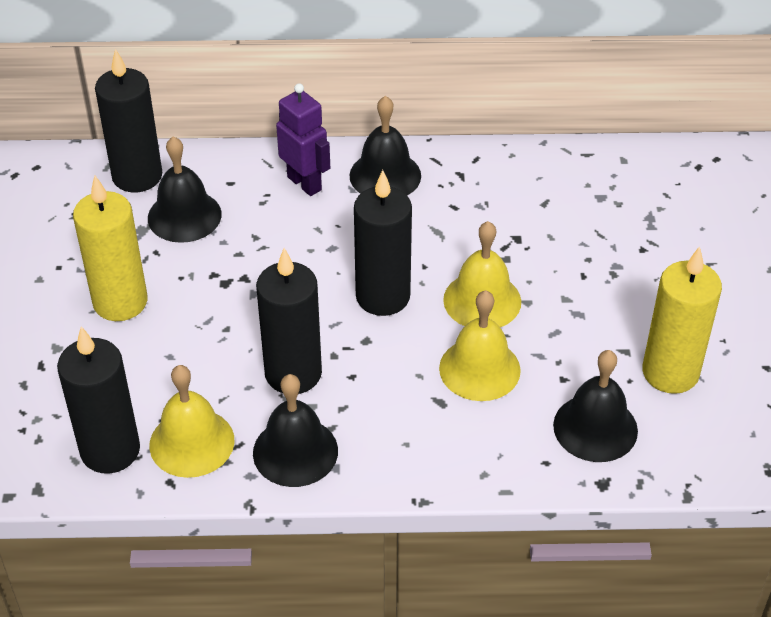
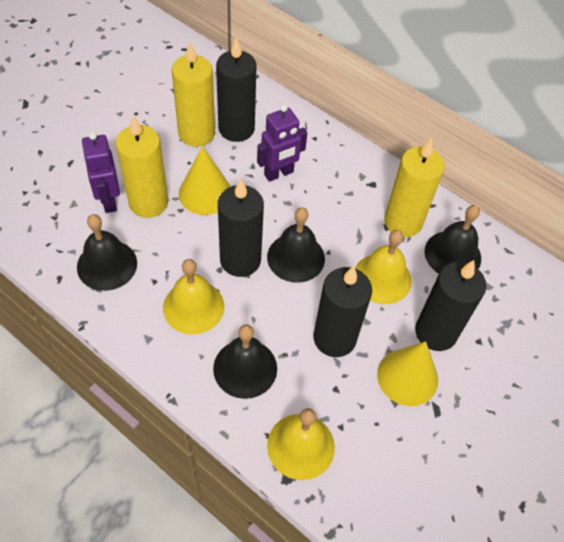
purple robot: [276,83,330,196] = 1 -> [82,132,120,213] [257,104,307,182] = 2
yellow candle: [73,176,148,321] [642,246,722,394] = 2 -> [116,115,168,218] [172,42,215,147] [384,138,445,237] = 3
yellow cone: none = 0 -> [179,146,231,215] [377,341,438,406] = 2

